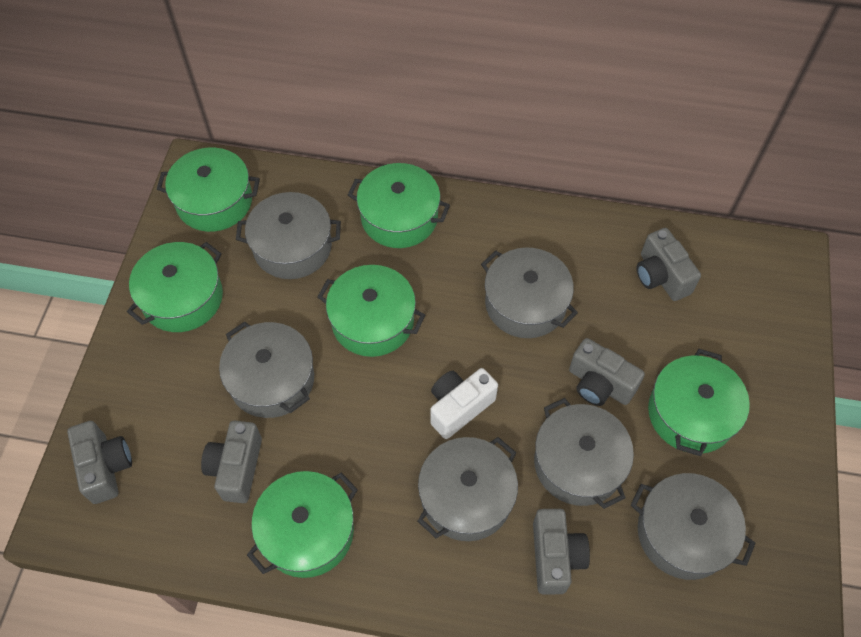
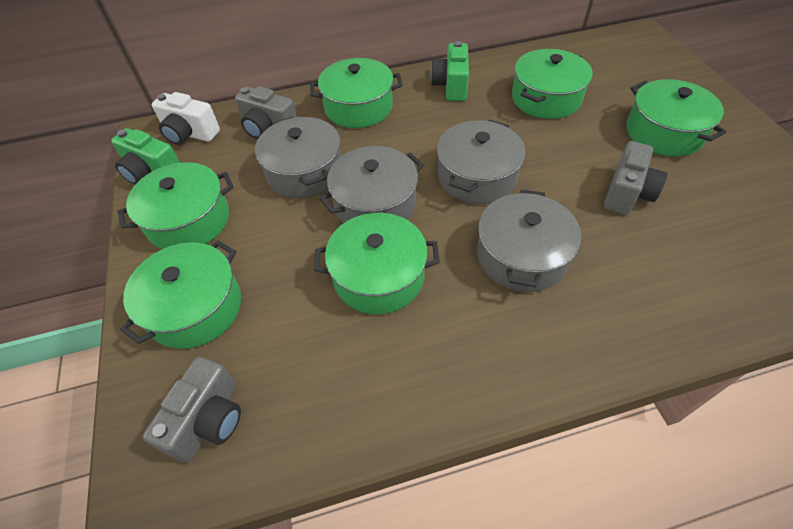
green camera: none = 0 -> [111,128,180,185] [430,41,469,101] = 2
grey camera: [67,421,132,504] [201,421,262,503] [533,509,590,595] [569,338,645,406] [637,228,701,301] = 5 -> [142,357,241,463] [235,86,297,139] [604,141,667,215] = 3
grey pot: [219,321,314,418] [236,192,341,279] [418,437,518,541] [481,247,578,338] [534,398,634,509] [631,473,756,580] = 6 -> [255,116,341,198] [319,146,424,223] [437,120,526,204] [477,189,582,292] = 4

